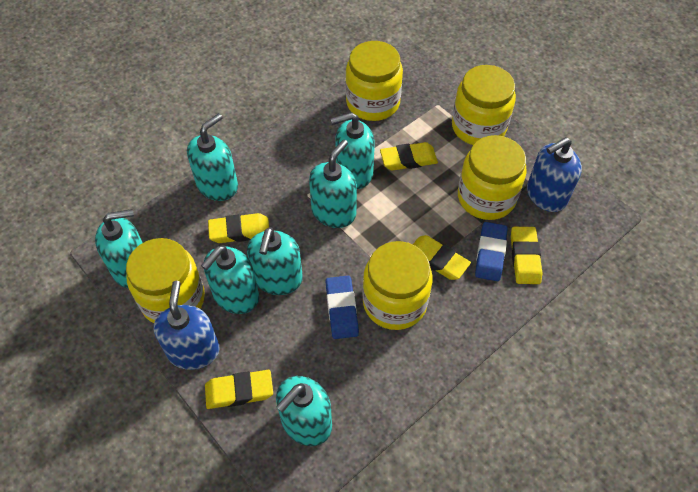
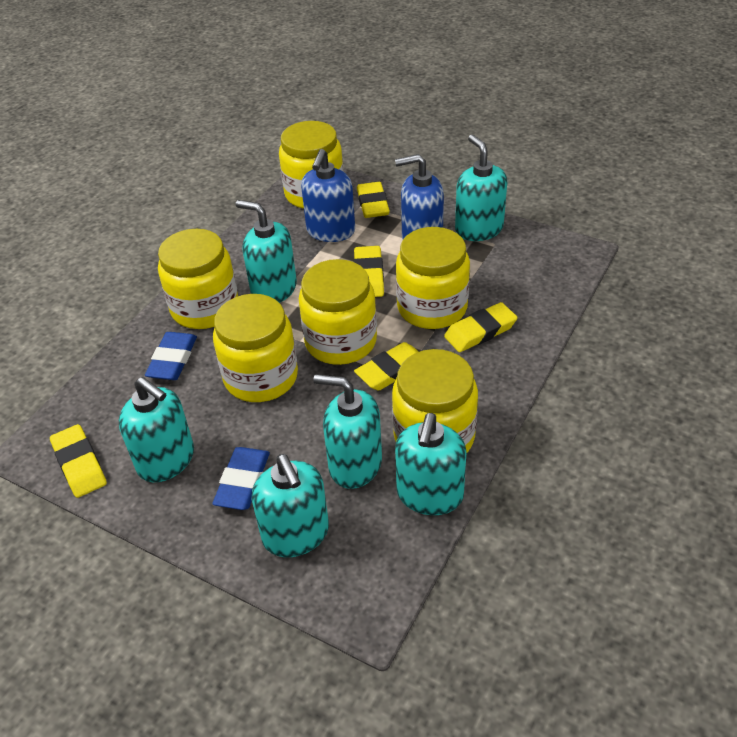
turquoise soap dispenser: [95,209,143,288] [187,113,238,201] [201,245,259,314] [247,227,303,295] [276,376,332,446] [309,139,357,228] [331,112,375,189] = 7 -> [119,377,194,482] [236,200,297,303] [252,454,329,557] [313,374,382,489] [395,413,467,515] [455,135,507,241] = 6
yellow jar: [126,238,205,323] [346,41,403,121] [362,241,433,330] [452,65,516,145] [458,135,527,220] = 5 -> [158,229,238,329] [213,294,298,402] [279,121,344,209] [299,259,377,365] [392,349,478,454] [396,227,470,329] = 6

